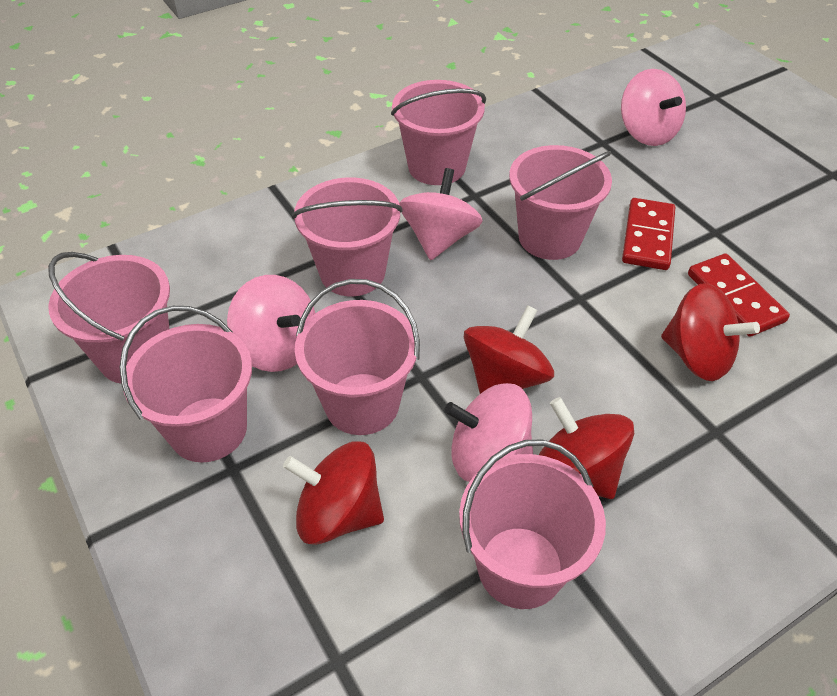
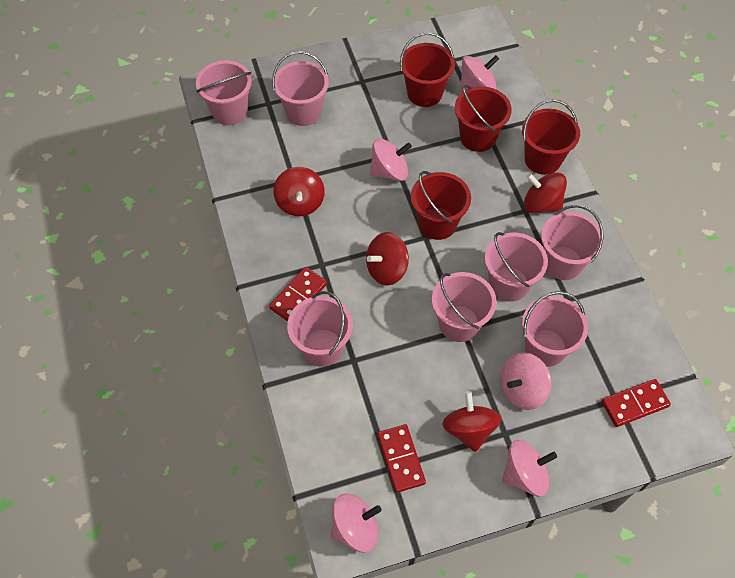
pink spinning top: [227,275,316,372] [399,168,483,260] [444,383,533,482] [621,69,686,146] = 4 -> [331,493,382,553] [370,138,412,181] [460,55,499,93] [500,353,551,410] [502,440,557,497] = 5
red bucket: none = 0 -> [400,32,455,107] [411,171,471,240] [455,85,512,152] [522,99,580,175] = 4
red domino: [622,198,675,270] [688,253,790,337] = 2 -> [269,267,327,322] [377,424,426,493] [602,379,671,427] = 3

